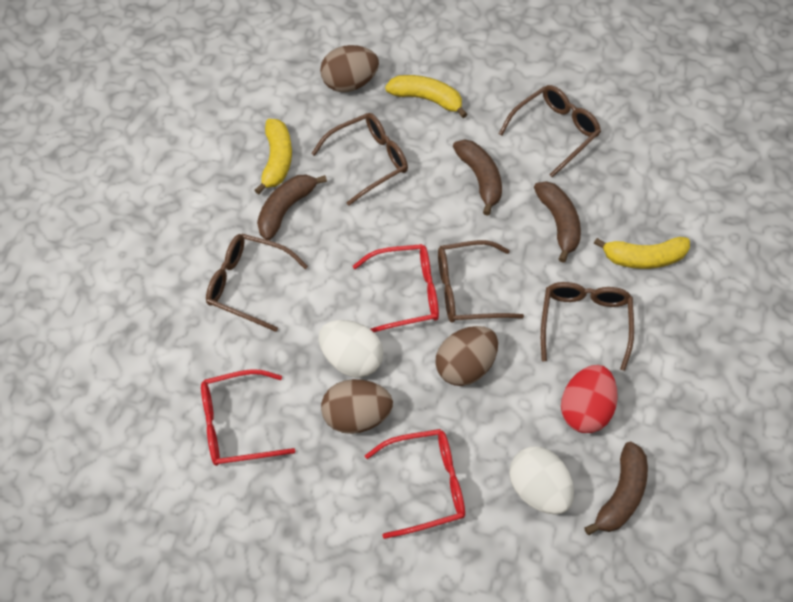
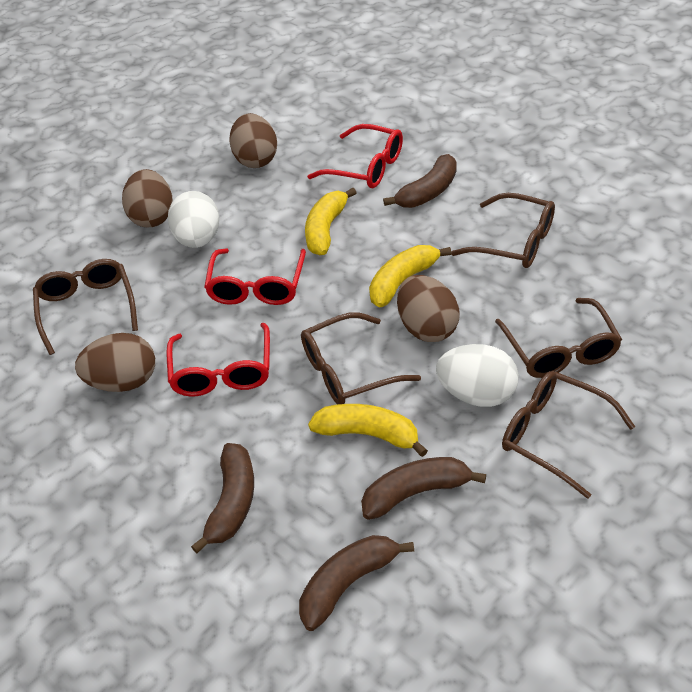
brown egg: [320,45,379,92] [321,379,393,434] [436,326,498,386] = 3 -> [75,333,155,392] [122,169,173,228] [229,113,277,168] [397,275,460,342] = 4
red egg: [561,365,618,433] = 1 -> none = 0

